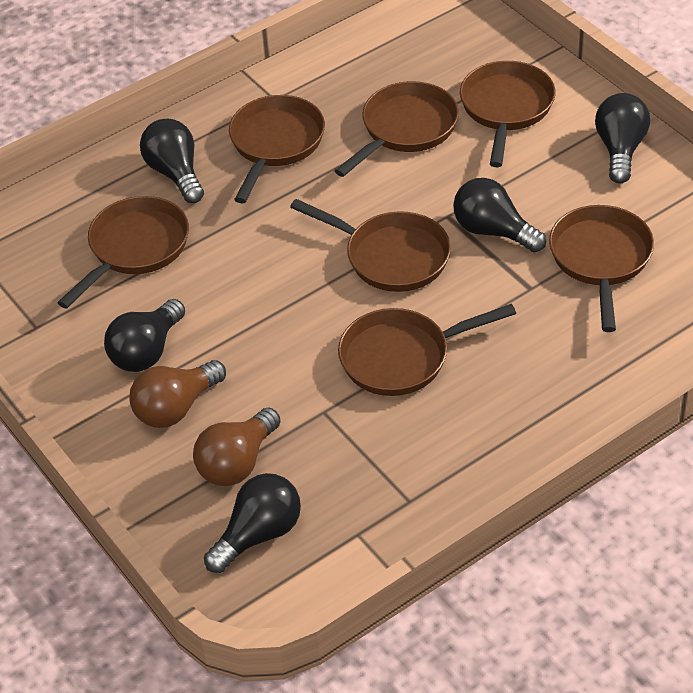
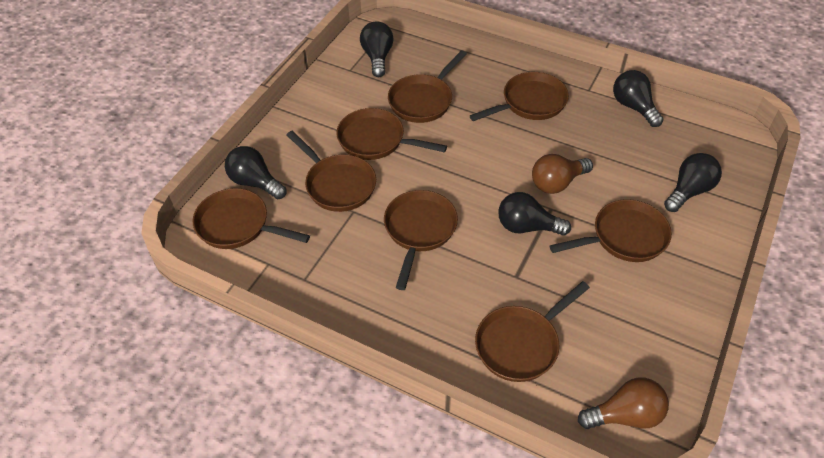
brown pan: [57,196,189,308] [229,95,325,203] [290,199,451,292] [335,81,459,177] [338,304,516,396] [460,61,556,167] [549,205,654,332] = 7 -> [193,188,310,249] [287,131,376,212] [336,108,447,160] [384,190,458,290] [388,50,467,123] [470,72,569,121] [475,281,590,382] [550,199,672,262] = 8

